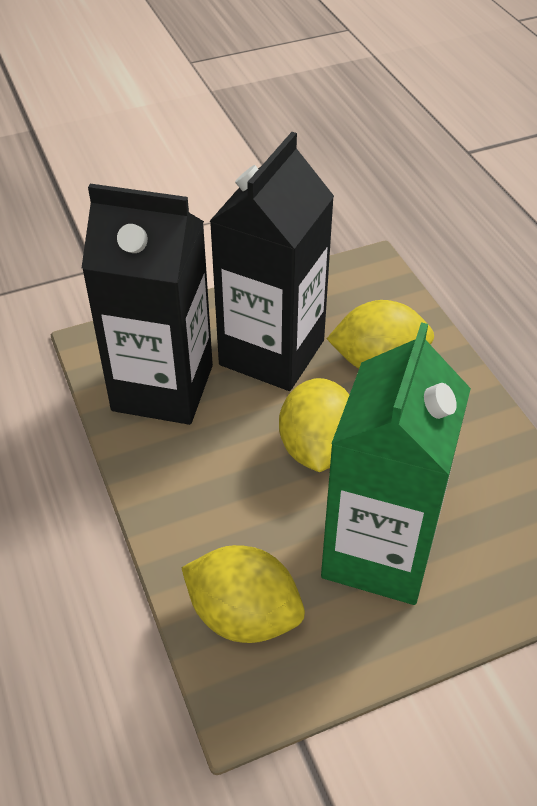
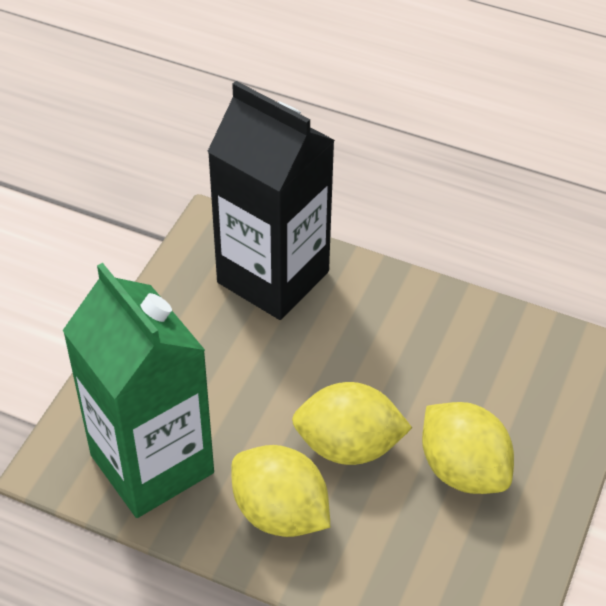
black carton: [82,184,213,425] [210,132,334,391] = 2 -> [207,81,335,320] = 1

